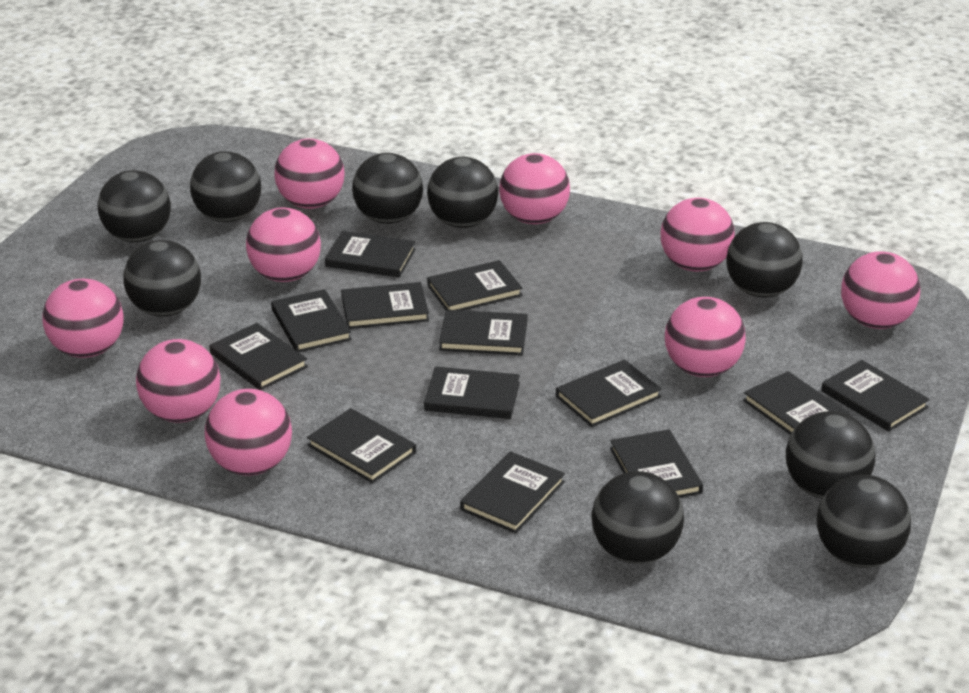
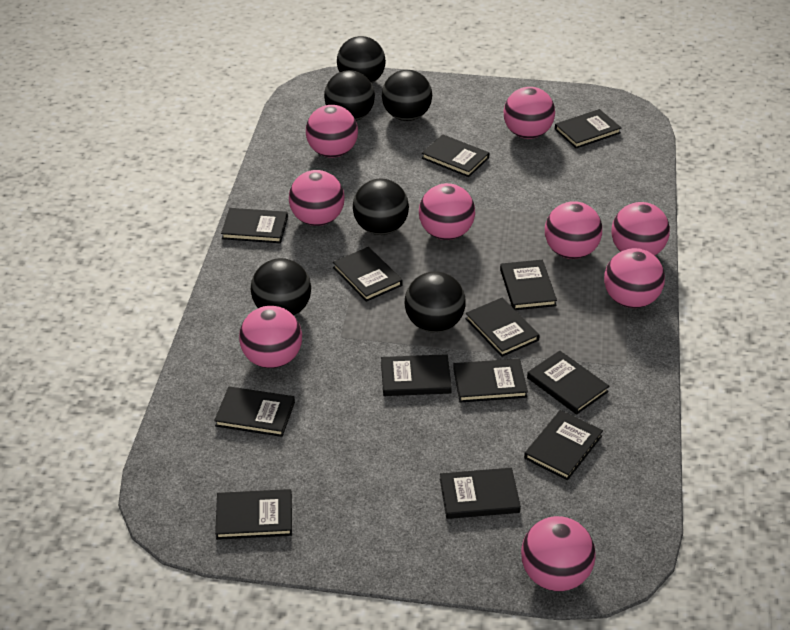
black ball: [97,170,171,242] [124,240,201,317] [190,151,261,222] [352,153,423,224] [427,157,498,228] [591,471,684,564] [726,222,803,297] [786,411,876,499] [817,475,911,568] = 9 -> [251,258,311,315] [324,70,375,121] [337,36,386,83] [353,179,409,235] [382,70,432,121] [405,271,466,333] = 6

